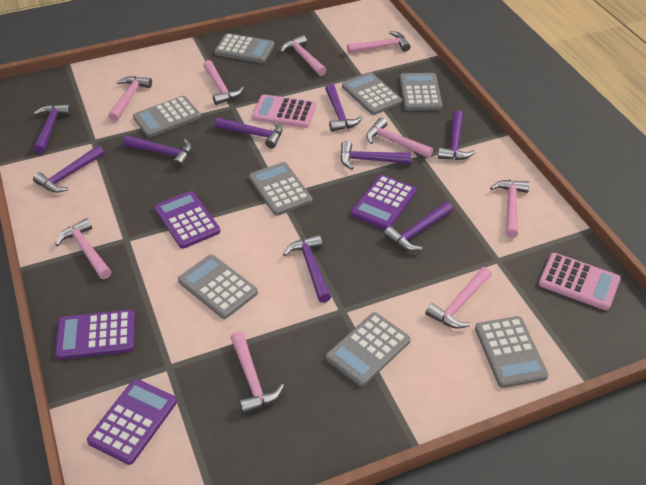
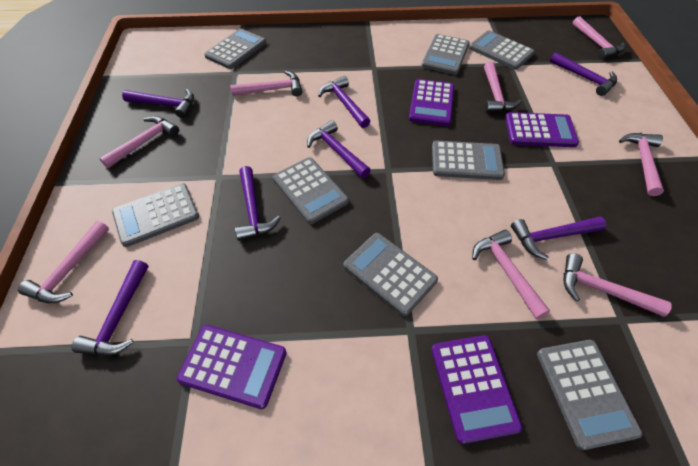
pink calculator: [252,94,316,128] [538,253,621,310] = 2 -> none = 0
pink hammer: [55,218,112,279] [108,76,152,121] [203,60,244,105] [231,331,284,414] [280,35,326,76] [347,31,411,54] [366,118,433,158] [425,267,492,329] [490,180,530,238] = 9 -> [18,221,109,303] [99,116,179,168] [230,71,303,96] [472,230,550,319] [484,62,522,112] [564,253,672,317] [573,16,625,59] [619,133,664,196] = 8
purple hammer: [33,104,71,154] [33,145,104,193] [123,135,192,168] [215,117,282,149] [283,235,331,303] [325,83,363,132] [341,141,412,170] [384,202,453,251] [438,110,475,160] = 9 -> [72,260,148,356] [122,89,194,118] [235,166,281,241] [307,120,371,178] [318,76,370,128] [511,217,606,260] [550,52,617,96] = 7

